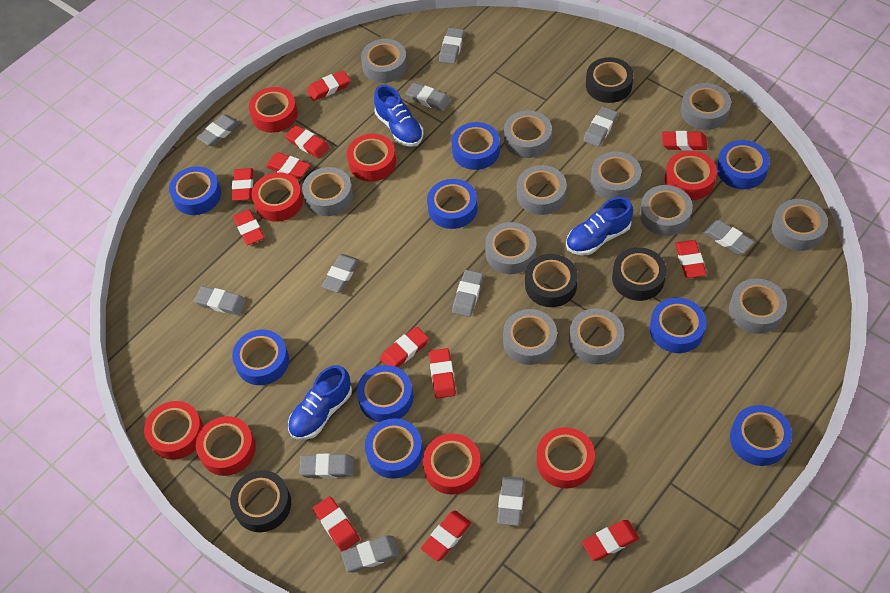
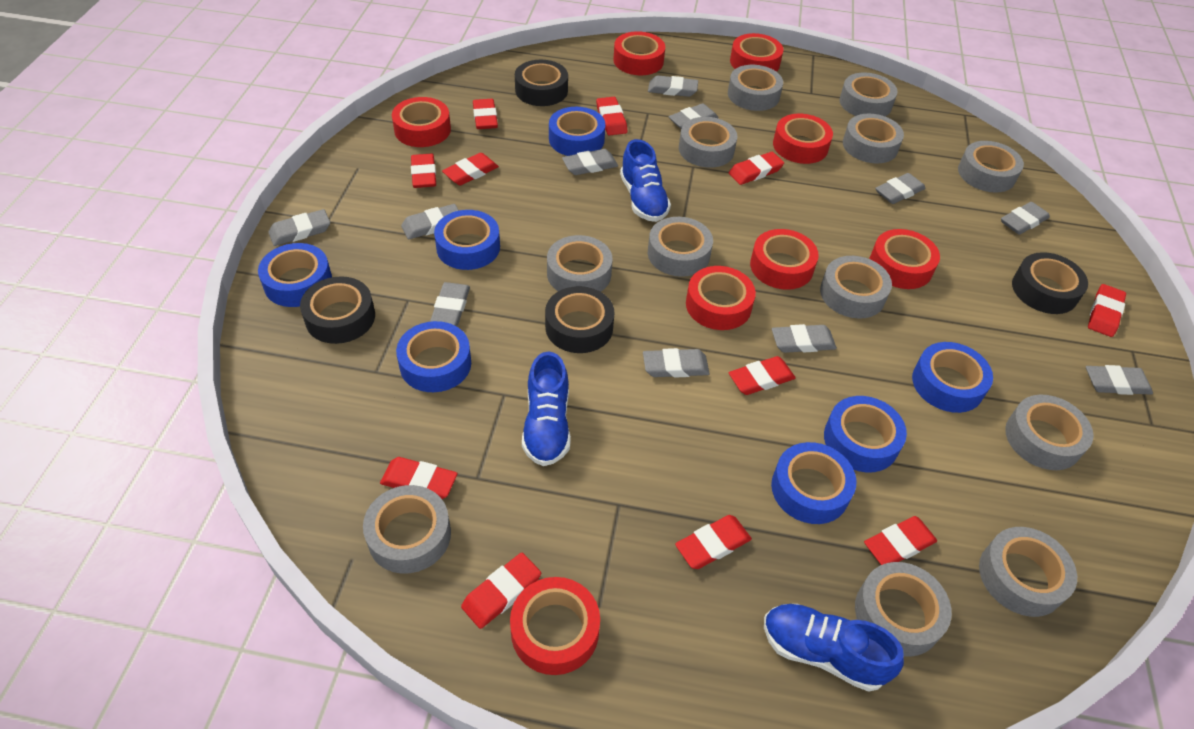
blue tape: [169,166,221,215] [232,330,289,385] [357,365,413,422] [365,418,423,479] [427,179,477,229] [452,122,500,170] [650,297,707,353] [717,140,770,189] [730,405,792,466] = 9 -> [258,243,332,307] [396,321,471,392] [434,210,500,270] [549,107,605,156] [771,442,856,524] [824,396,907,472] [912,342,993,413] = 7
red eraser: [232,168,253,201] [233,209,265,245] [266,152,310,179] [285,125,330,158] [307,70,350,101] [313,496,360,551] [380,327,429,367] [421,511,471,561] [429,348,456,398] [582,520,639,561] [662,131,707,151] [675,240,707,278] = 12 -> [380,457,458,499] [411,154,436,188] [442,153,499,185] [461,553,541,629] [473,99,498,129] [596,97,627,135] [675,515,752,569] [729,152,784,185] [729,356,796,395] [864,516,937,565] [1088,284,1126,337] = 11

